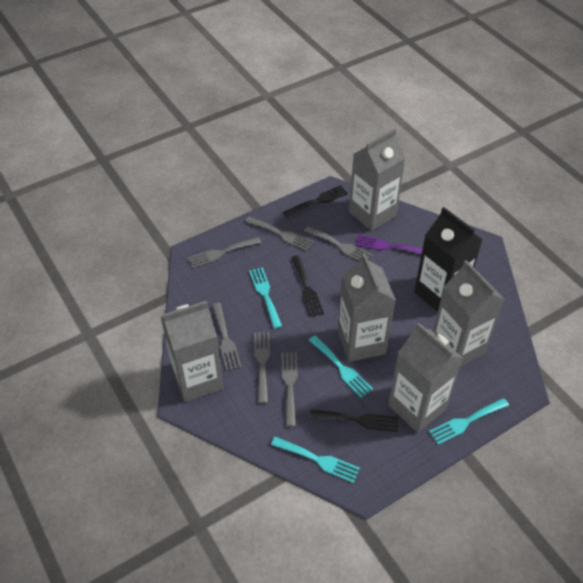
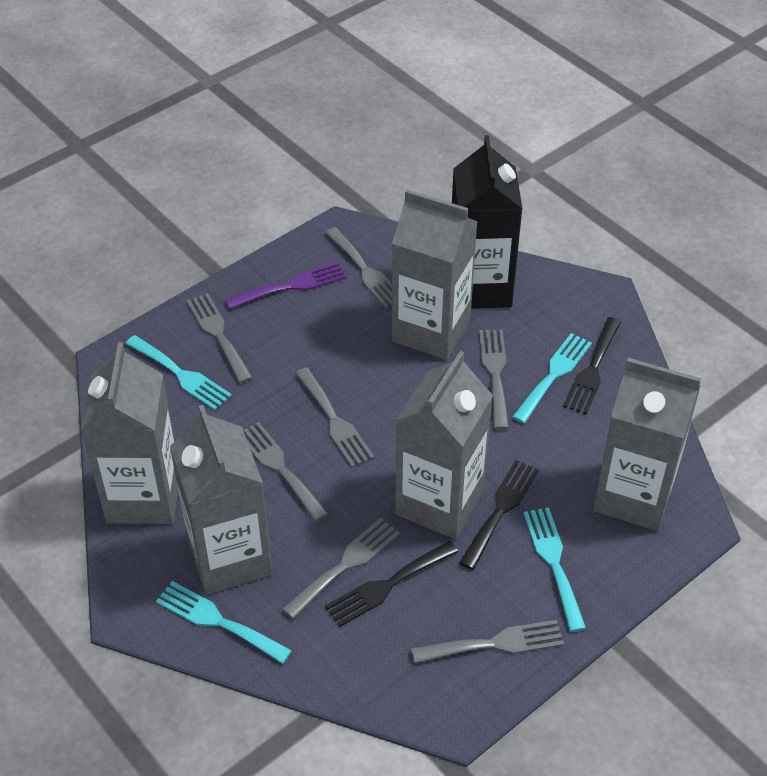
grey fork: [188,237,261,268] [212,303,241,371] [245,217,314,251] [254,332,270,403] [282,353,298,427] [304,226,373,261] = 6 -> [187,293,253,383] [243,422,328,522] [282,518,400,619] [295,367,374,467] [325,227,392,309] [411,620,564,663] [479,329,509,430] = 7

